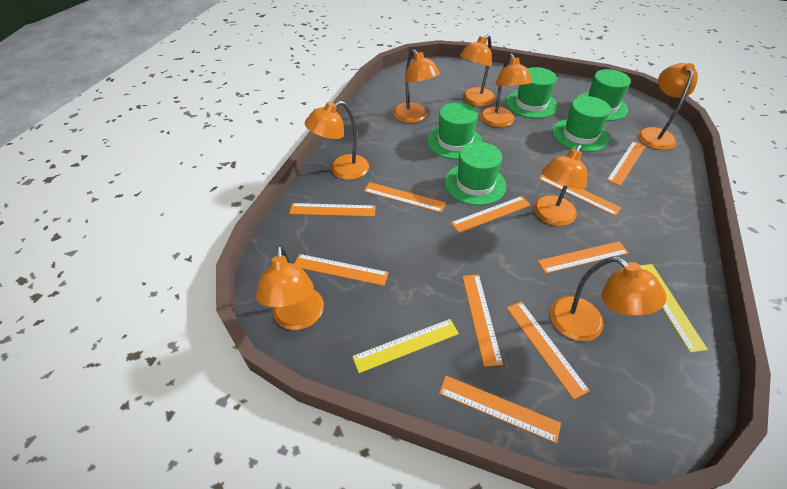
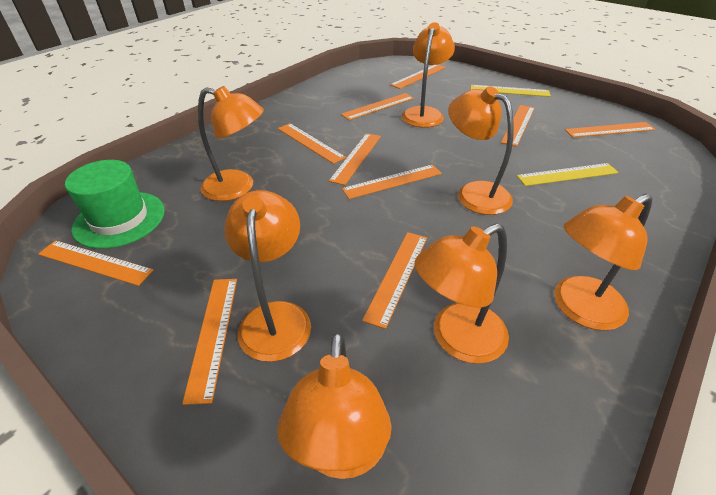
green hat: [427,102,483,159] [445,142,506,205] [506,67,557,119] [552,96,611,152] [577,69,631,121] = 5 -> [65,160,165,249] = 1
orange lamp: [256,245,324,330] [305,101,369,180] [393,49,440,123] [460,34,495,106] [480,53,532,127] [533,145,587,226] [550,256,667,341] [638,63,698,150] = 8 -> [198,86,264,201] [224,190,311,362] [277,331,392,479] [402,22,455,128] [415,223,509,364] [448,86,514,215] [554,194,652,331] = 7

